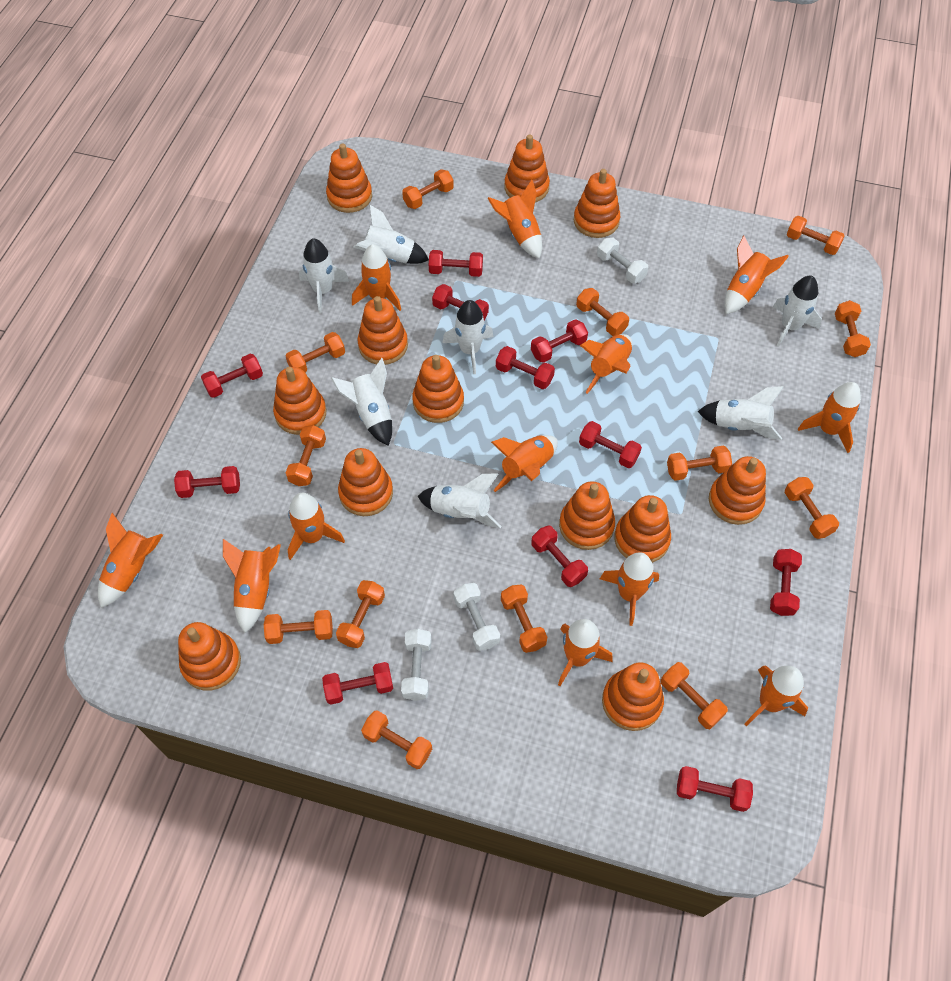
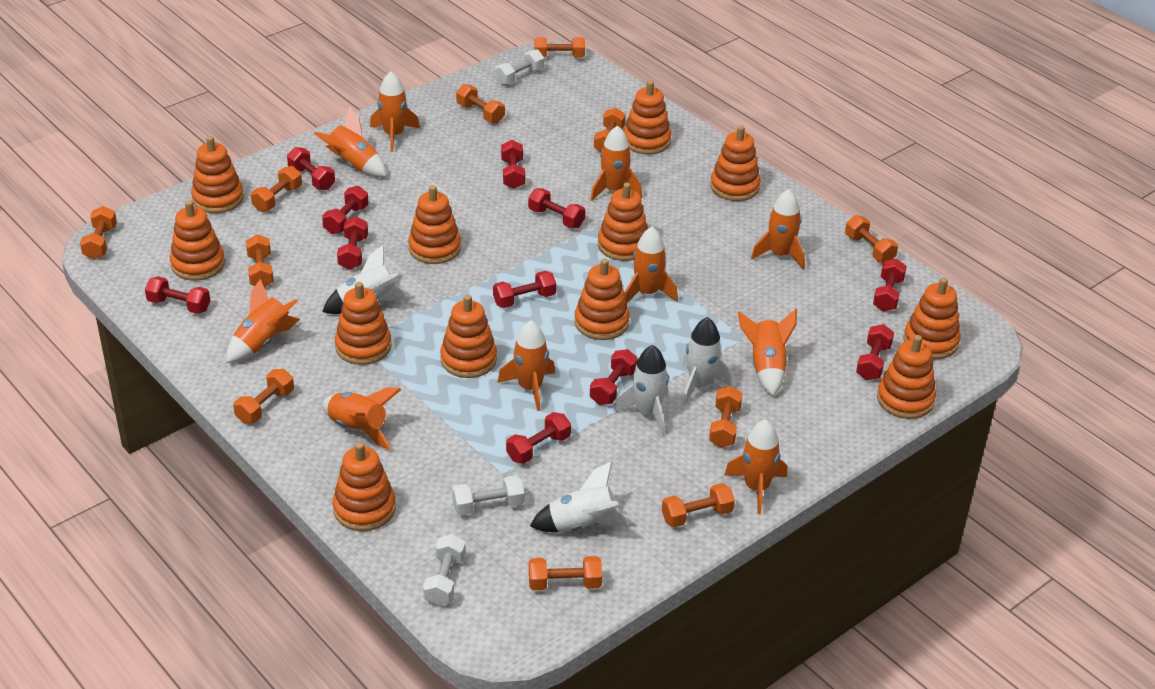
orange dumbbell: [264,610,333,644] [286,332,345,373] [286,425,326,486] [336,580,385,648] [361,710,432,769] [402,169,454,209] [501,584,547,653] [576,288,629,336] [660,662,728,729] [667,446,732,481] [785,477,839,539] [786,216,845,255] [835,300,871,357] = 13 -> [80,206,117,259] [233,369,294,423] [246,234,274,287] [251,166,302,212] [456,84,505,123] [529,556,602,590] [535,37,585,57] [594,108,625,152] [662,483,735,527] [709,386,743,448] [845,215,898,263] = 11
orange rocket: [98,513,163,608] [223,539,281,633] [288,493,345,560] [352,244,401,311] [488,179,542,259] [491,435,558,492] [558,619,613,686] [580,334,632,394] [600,552,659,626] [724,236,789,314] [745,665,808,726] [798,382,861,453] = 12 -> [226,279,300,363] [314,107,386,177] [322,387,402,450] [370,71,420,152] [497,320,555,411] [590,125,642,201] [625,227,678,303] [724,420,787,514] [738,309,797,397] [751,189,805,270] = 10
white rocket: [299,238,349,313] [331,358,392,446] [353,205,429,264] [418,473,501,528] [442,300,493,374] [697,386,784,440] [773,276,822,347] = 7 -> [322,245,411,314] [530,461,633,532] [613,345,669,435] [683,317,734,404] = 4

